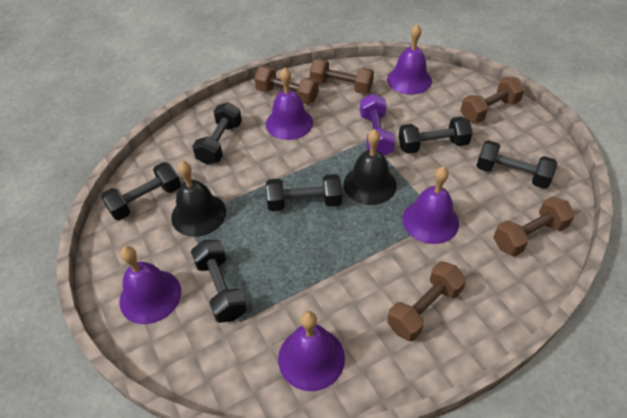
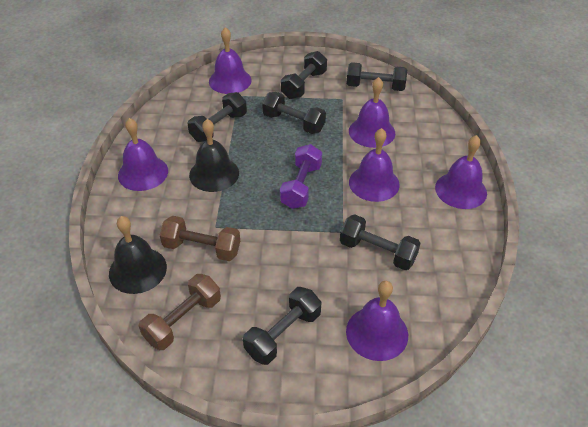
brown dumbbell: [254,66,319,104] [310,58,374,94] [387,262,466,341] [460,77,525,123] [493,196,575,257] = 5 -> [139,274,221,350] [160,216,240,261] = 2
purple bell: [119,246,181,324] [266,68,313,140] [278,311,345,391] [387,24,432,95] [402,167,459,244] = 5 -> [118,118,168,191] [209,27,252,94] [346,281,408,361] [349,77,396,148] [349,128,400,202] [435,135,487,209] = 6

